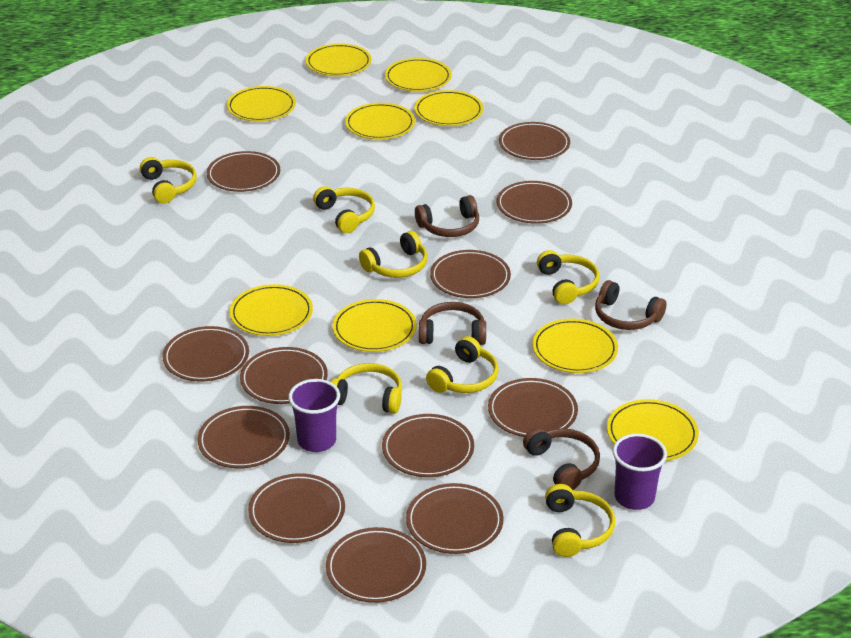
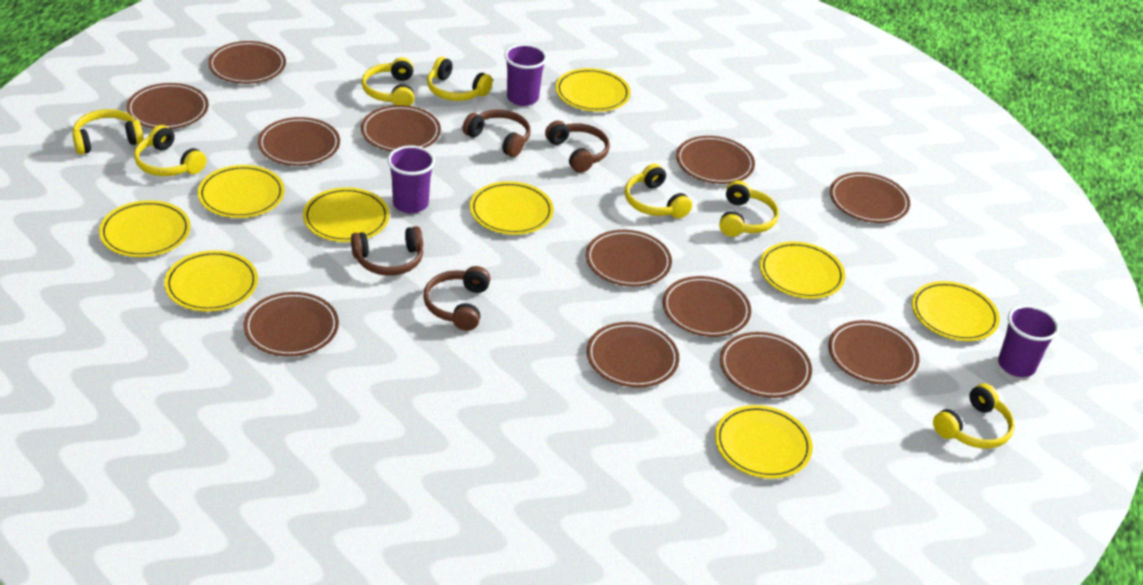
purple cup: [288,379,340,452] [613,433,667,510] = 2 -> [387,145,435,213] [504,44,547,106] [998,305,1059,377] = 3

